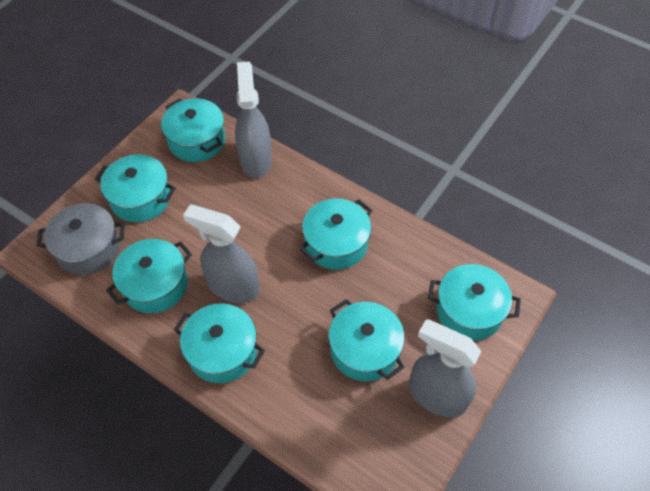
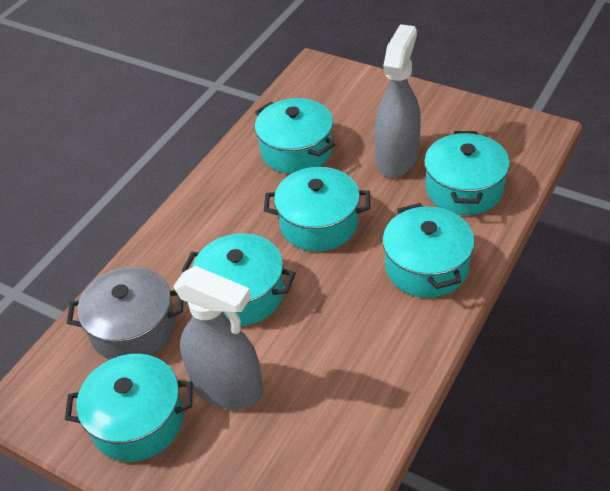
grey spray bottle: [183,205,259,303] [235,62,272,178] [409,319,481,418] = 3 -> [174,266,263,409] [374,24,421,178] = 2
turquoise pot: [95,154,176,222] [106,239,192,313] [161,98,225,162] [174,304,265,383] [300,198,372,270] [328,299,405,381] [428,264,521,341] = 7 -> [65,354,193,462] [182,233,296,326] [255,98,335,174] [264,167,370,252] [382,203,475,298] [424,131,510,215] = 6

